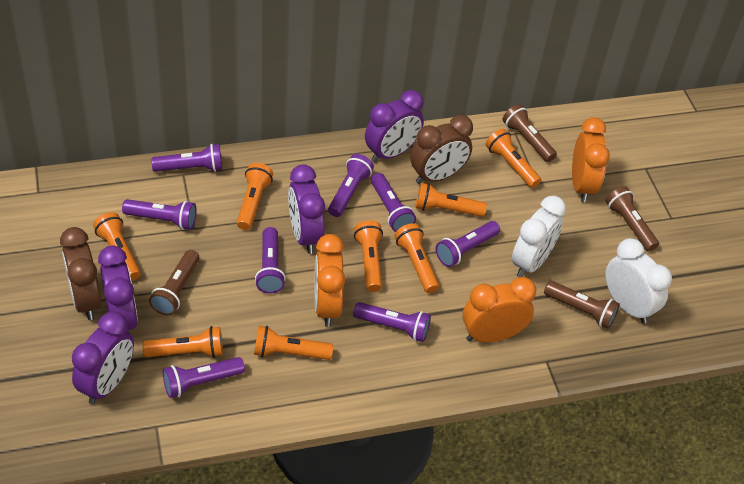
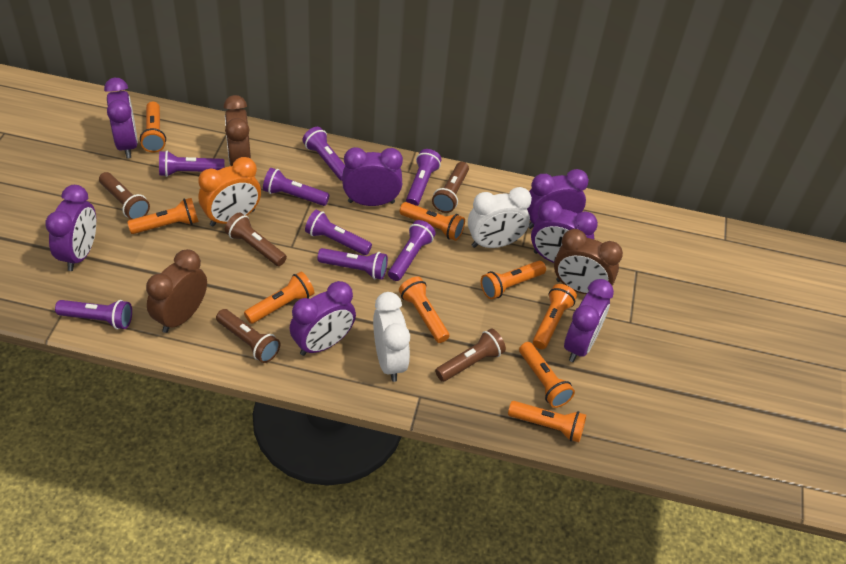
brown clock: [60,227,101,320] [410,115,473,184] = 2 -> [146,249,207,333] [223,95,251,166] [554,229,623,294] = 3
brown flashlight: [149,250,200,315] [502,104,557,162] [544,281,620,329] [606,186,659,251] = 4 -> [99,172,150,220] [216,309,280,363] [225,212,287,266] [432,162,469,213] [435,328,506,382] = 5
orange clock: [315,234,345,327] [463,277,537,342] [572,117,610,203] = 3 -> [198,157,261,227] = 1
orange flashlight: [93,212,141,281] [142,326,223,358] [237,163,273,230] [254,326,333,360] [354,220,383,292] [395,223,439,293] [415,183,487,217] [486,129,541,188] = 8 -> [127,198,199,234] [140,102,166,153] [244,272,314,324] [399,202,465,241] [399,277,450,343] [481,261,546,299] [508,401,586,442] [519,342,575,408] [533,284,577,349] = 9
purple clock: [72,312,134,405] [98,245,138,332] [288,164,325,254] [365,90,424,163] = 4 -> [45,185,96,271] [104,78,138,158] [290,281,356,356] [343,147,403,206] [527,169,589,229] [531,200,598,263] [564,279,614,362] = 7

